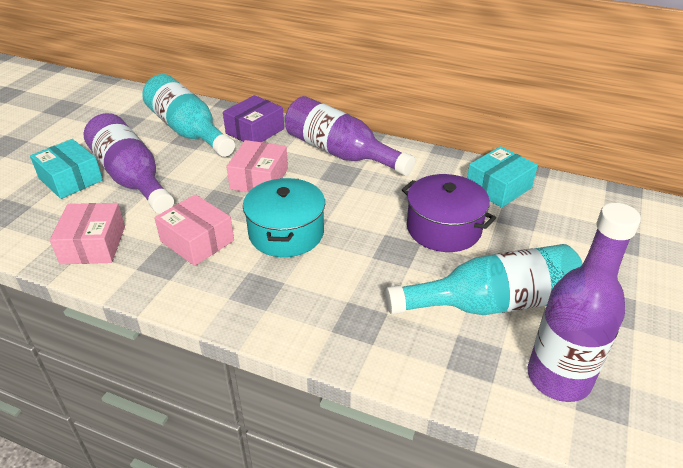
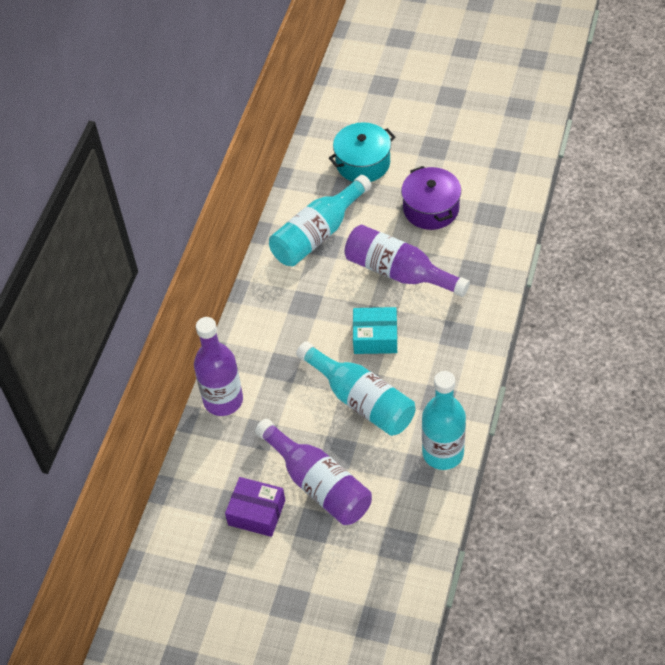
pink box: [50,203,125,264] [154,194,234,266] [226,140,288,192] = 3 -> none = 0
turquoise bottle: [142,74,235,157] [385,244,583,315] = 2 -> [269,175,372,266] [296,341,415,436] [422,371,466,470] = 3
turquoise box: [30,139,103,199] [467,146,538,208] = 2 -> [353,307,397,354] = 1

